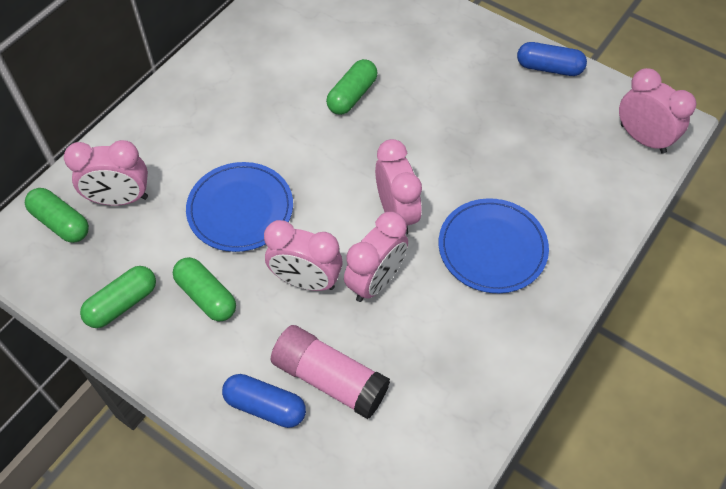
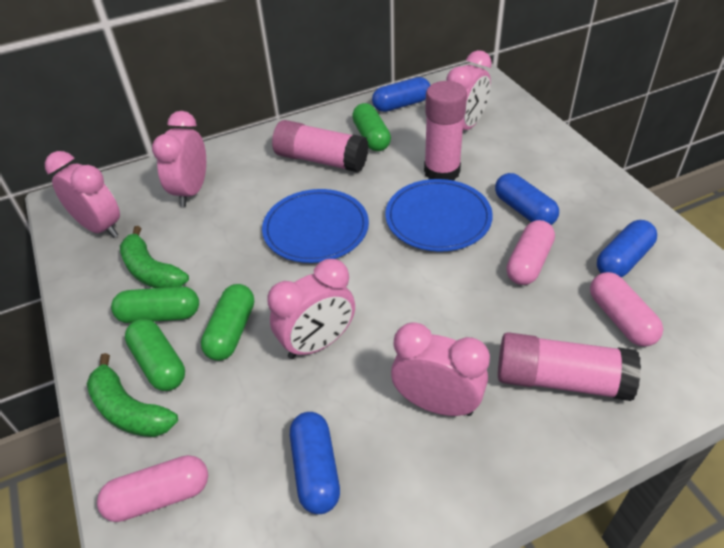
blue capsule: [222,374,306,428] [517,42,587,76] = 2 -> [290,412,340,514] [372,77,430,112] [495,173,559,225] [597,220,657,278] = 4
green banana: none = 0 -> [87,353,178,437] [120,226,189,288] = 2
pink capsule: none = 0 -> [97,455,208,522] [506,220,555,285] [590,272,663,347] = 3
pink glue stick: [270,325,390,419] = 1 -> [272,120,368,173] [424,81,467,181] [498,332,641,401] = 3

